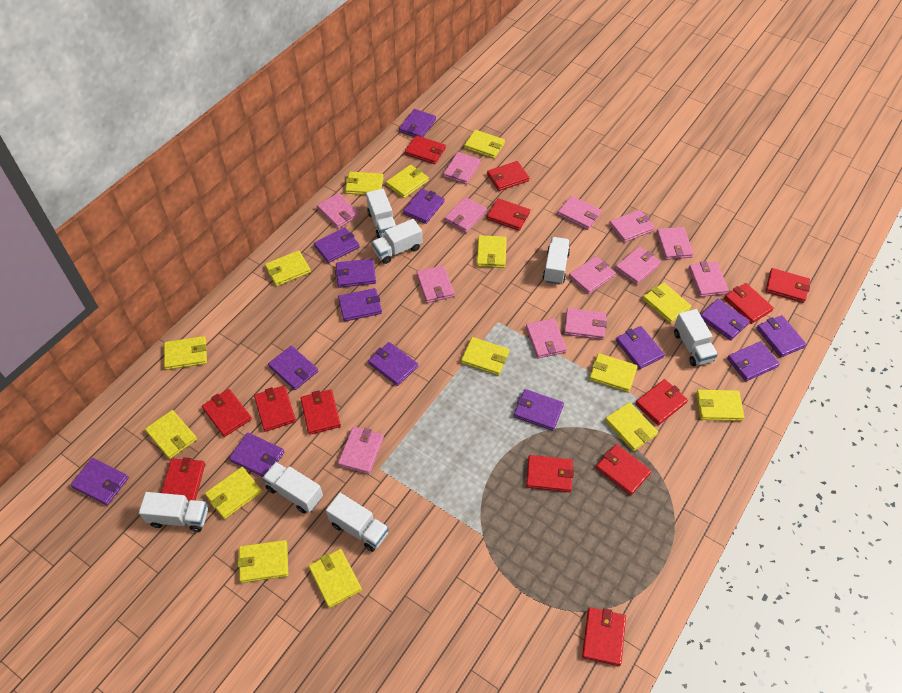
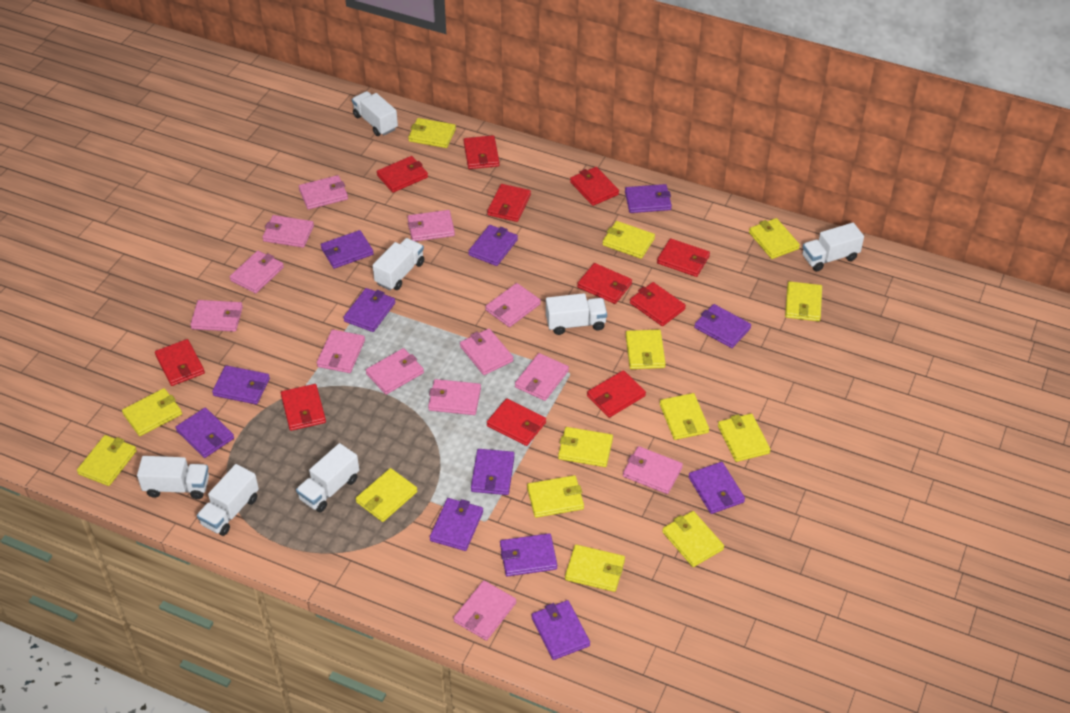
purple wallet: [70,458,129,505] [229,432,284,477] [268,346,318,390] [314,227,360,263] [335,259,376,288] [338,288,382,321] [368,342,418,386] [399,109,436,137] [403,189,444,224] [514,389,564,431] [616,326,665,369] [700,299,750,340] [727,341,780,381] [756,315,807,358] = 14 -> [176,408,234,458] [212,365,270,404] [321,230,374,269] [343,288,395,332] [430,498,483,551] [468,225,518,266] [471,449,515,495] [500,533,557,577] [532,600,590,660] [625,184,672,213] [689,462,745,514] [694,304,751,348] = 12
red wallet: [161,458,205,501] [202,389,252,437] [254,386,296,432] [300,389,341,435] [405,135,446,164] [487,161,529,191] [487,198,530,231] [526,455,574,492] [582,607,626,666] [596,444,651,495] [635,379,688,425] [724,283,774,324] [765,268,810,303] = 13 -> [155,339,205,386] [281,384,326,431] [377,156,428,193] [464,135,500,169] [487,184,531,222] [487,398,546,446] [570,167,619,206] [577,263,632,304] [587,370,646,418] [630,282,686,326] [657,238,710,277] = 11
yellow wallet: [145,410,197,459] [164,336,207,370] [205,467,262,519] [237,540,288,583] [265,250,311,286] [309,549,362,608] [345,172,384,195] [386,165,429,198] [461,337,509,376] [464,130,505,159] [477,235,507,268] [589,353,638,393] [605,402,658,451] [643,282,692,323] [696,390,744,421] = 15 -> [77,435,137,486] [122,388,182,436] [356,468,418,522] [408,118,456,148] [527,475,584,518] [558,427,613,467] [565,545,625,592] [602,221,655,259] [626,329,666,369] [660,393,709,440] [662,511,724,567] [718,413,771,462] [749,218,800,259] [785,281,822,321] = 14

